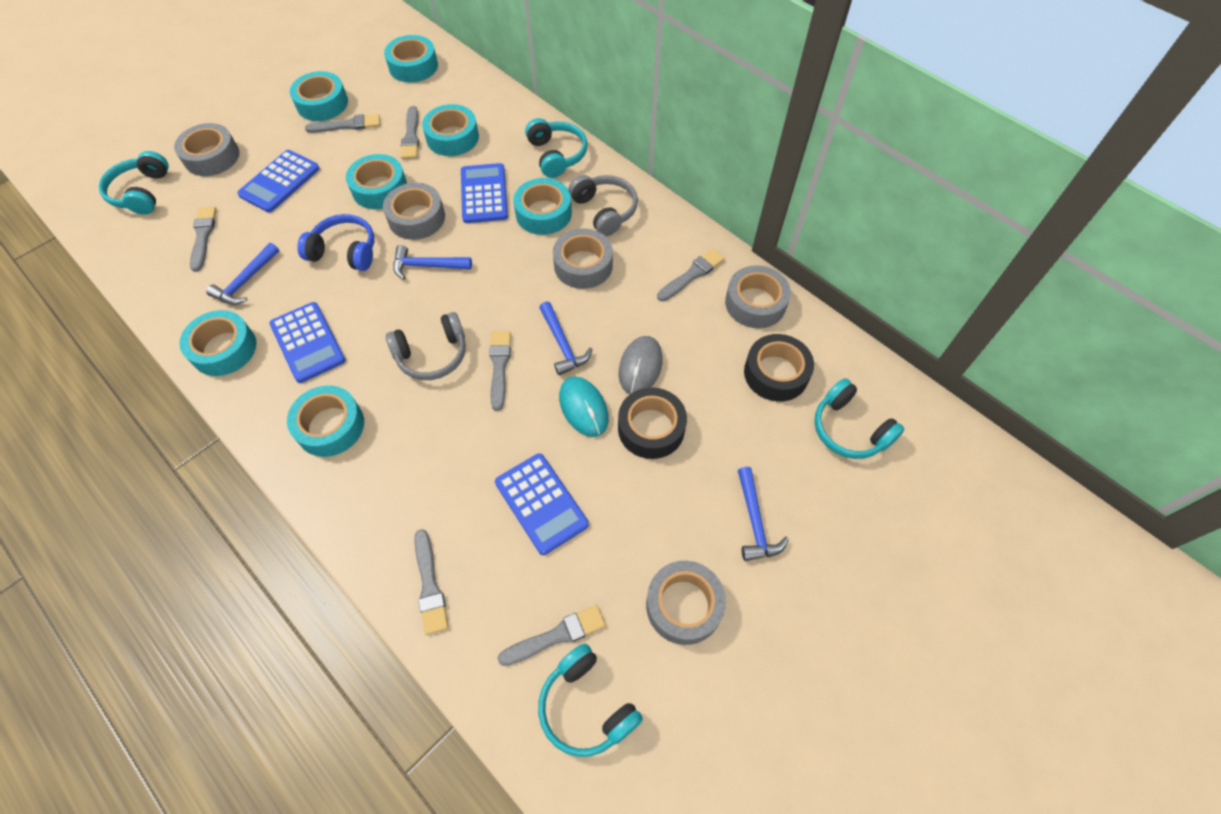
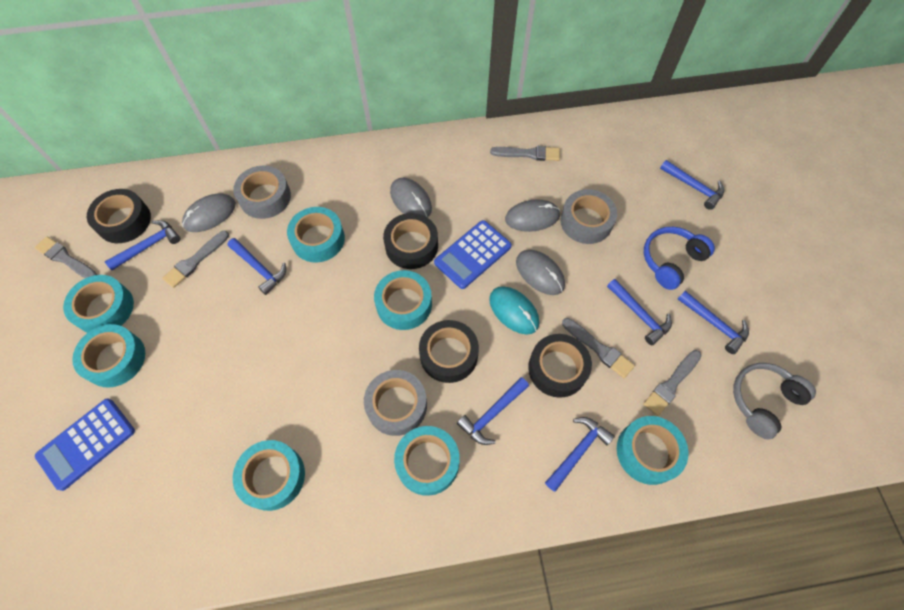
black tape: [618,387,687,459] [744,334,814,402] = 2 -> [87,189,151,243] [383,213,438,269] [419,320,479,383] [528,334,592,398] = 4
blue calculator: [237,150,320,213] [269,302,346,383] [461,163,508,223] [495,453,589,555] = 4 -> [35,398,135,491] [434,220,512,289] = 2
blue hammer: [206,243,279,305] [393,245,472,280] [539,302,593,375] [738,467,789,561] = 4 -> [105,220,180,270] [227,238,286,295] [457,377,529,445] [545,417,615,492] [607,279,672,345] [660,160,724,210] [678,291,749,354] = 7
grey brush: [190,206,217,272] [305,114,380,133] [401,106,419,159] [414,529,448,635] [489,331,511,411] [497,605,606,666] [657,248,725,301] = 7 -> [35,236,97,278] [162,231,229,288] [490,146,560,161] [562,318,635,378] [643,350,702,416] = 5
grey headphones: [386,312,466,380] [569,175,638,236] = 2 -> [733,363,816,440] = 1
grey mouse: [618,336,663,394] = 1 -> [182,194,236,232] [390,178,432,218] [505,199,560,232] [516,250,565,295] = 4
grey tape: [174,123,240,176] [383,183,445,240] [553,229,613,289] [646,561,726,645] [725,265,791,328] = 5 -> [233,166,291,219] [364,370,427,436] [560,189,617,244] = 3
turquoise headphones: [99,151,169,215] [525,118,587,178] [538,644,643,757] [814,378,904,459] = 4 -> none = 0

